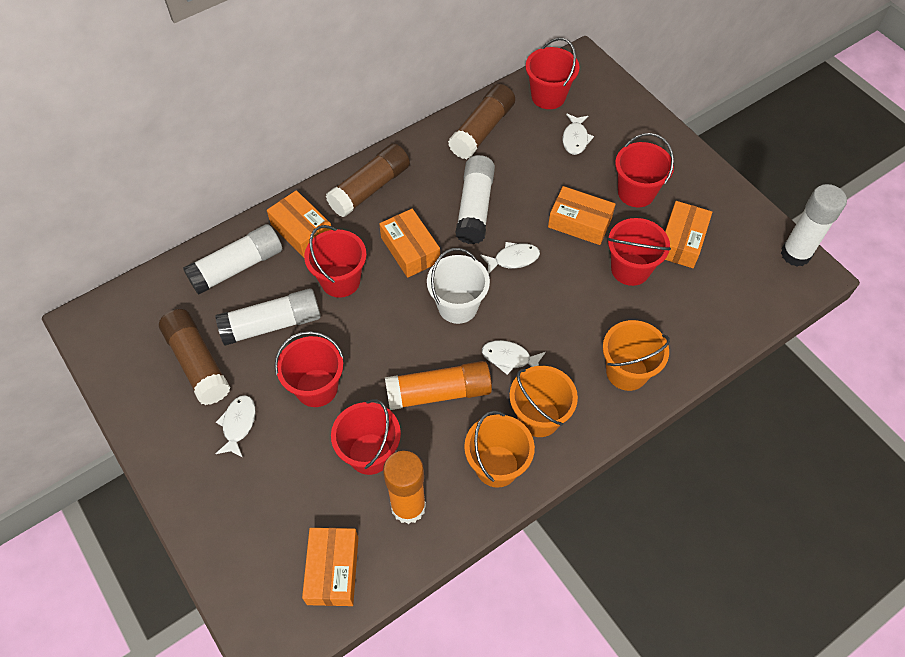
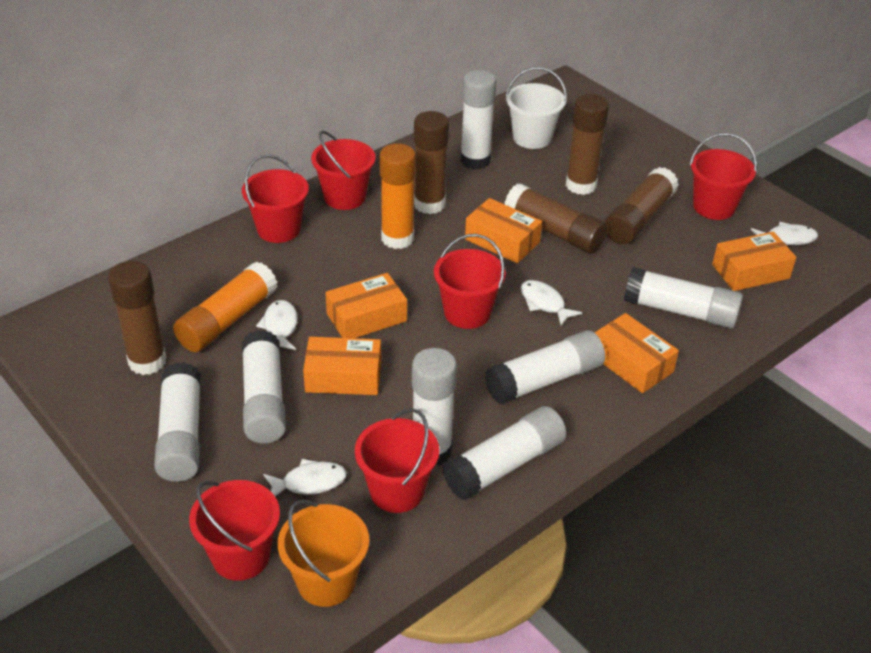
brown glue stick: [159,309,231,405] [326,143,410,217] [448,84,515,159] = 3 -> [108,261,166,375] [414,111,449,214] [505,183,607,253] [566,94,609,195] [605,167,679,244] = 5
orange bucket: [464,411,535,488] [509,366,578,437] [603,320,670,391] = 3 -> [278,499,369,607] = 1
white glue stick: [183,224,282,295] [215,288,321,346] [455,155,495,244] [781,184,847,267] = 4 -> [154,362,201,482] [242,330,286,444] [412,348,457,465] [443,406,566,500] [460,70,496,170] [485,330,605,404] [624,267,743,329] = 7

